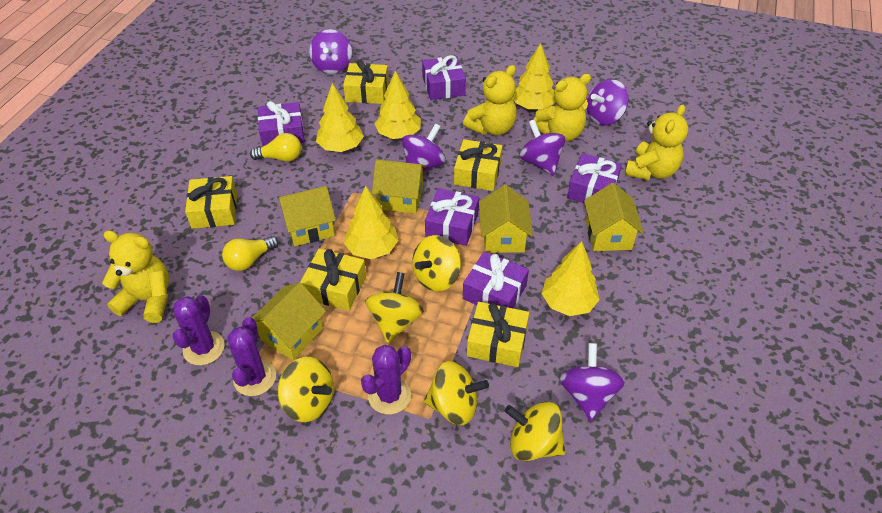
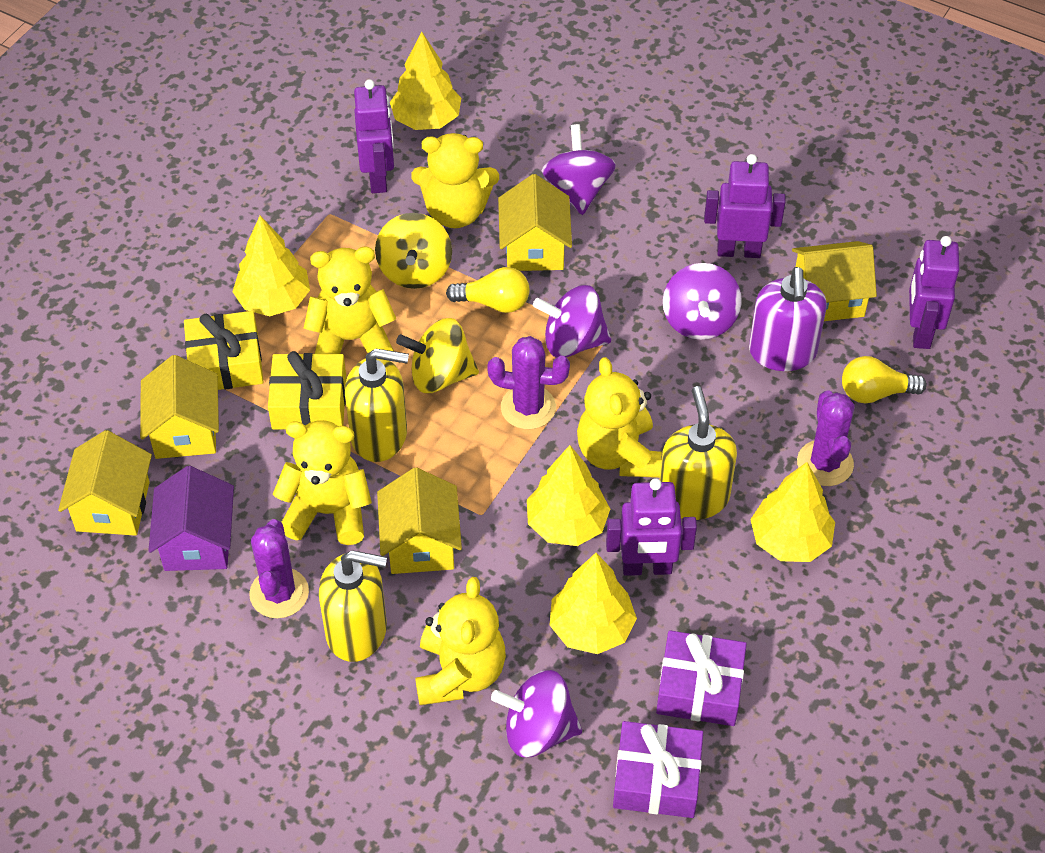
purple gift: [258,101,305,146] [422,55,466,100] [425,188,479,246] [463,251,529,308] [567,153,622,203] = 5 -> [613,721,703,818] [656,630,747,726] = 2
purple house: none = 0 -> [148,466,234,571] = 1
purple robot: none = 0 -> [354,79,394,193] [606,478,697,576] [704,154,786,258] [909,236,959,349] = 4
purple soap dispenser: none = 0 -> [749,267,827,371] = 1
purple spinning top: [309,29,352,74] [402,123,446,171] [519,120,566,176] [560,343,625,421] [587,79,629,125] = 5 -> [491,670,582,757] [533,285,611,357] [542,124,616,215] [663,263,742,340] = 4
yellow gift: [185,176,237,229] [300,249,366,311] [343,59,389,104] [454,139,503,191] [467,302,529,367] = 5 -> [184,311,264,390] [268,351,346,429] = 2
yellow soap dispenser: none = 0 -> [319,550,387,662] [345,348,409,462] [660,386,737,520] = 3
yellow spinning top: [278,357,334,422] [366,272,424,343] [412,235,461,291] [424,361,489,425] [505,402,565,461] = 5 -> [375,213,452,289] [396,318,479,393] = 2
yellow teddy bear: [102,230,169,323] [463,65,517,135] [533,74,591,142] [625,104,688,180] = 4 -> [272,420,372,545] [304,247,396,354] [411,133,499,228] [415,577,506,705] [577,357,662,478] = 5

